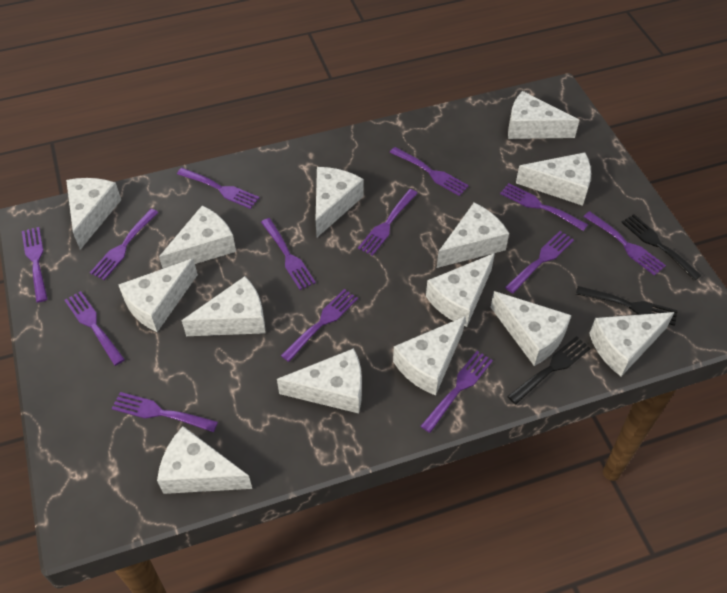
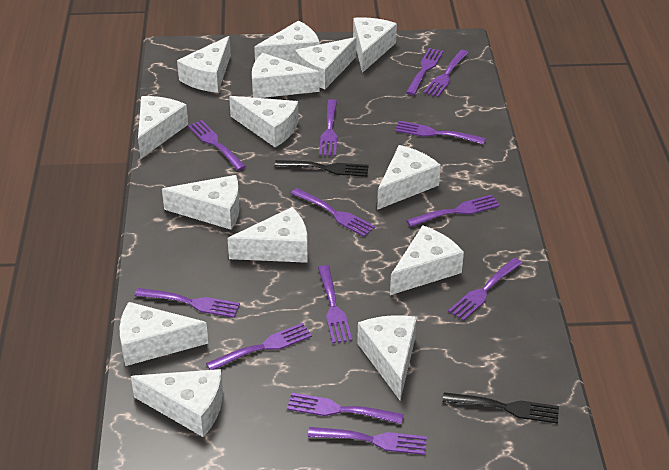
black fork: [507,336,591,404] [576,286,678,326] [621,214,702,281] = 3 -> [275,160,369,177] [443,392,559,424] = 2

